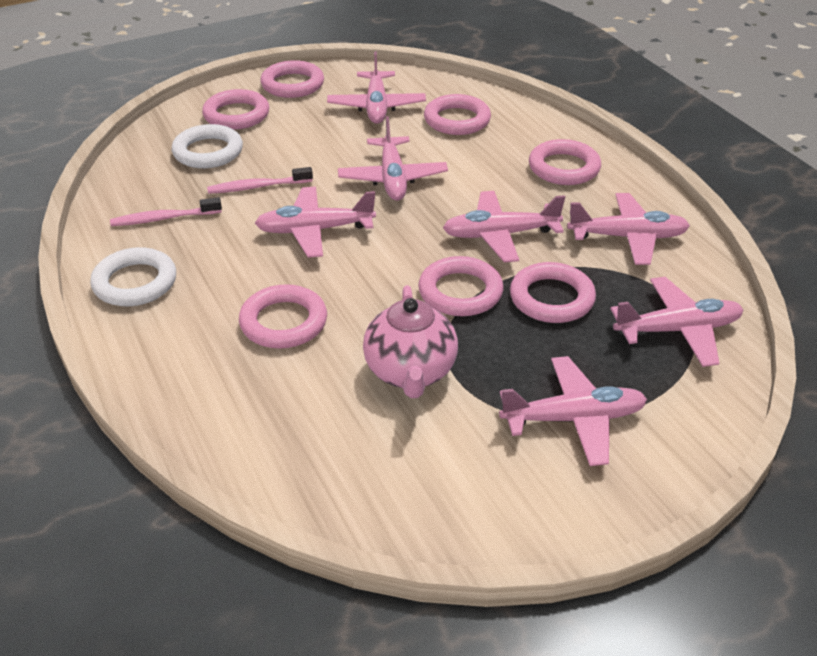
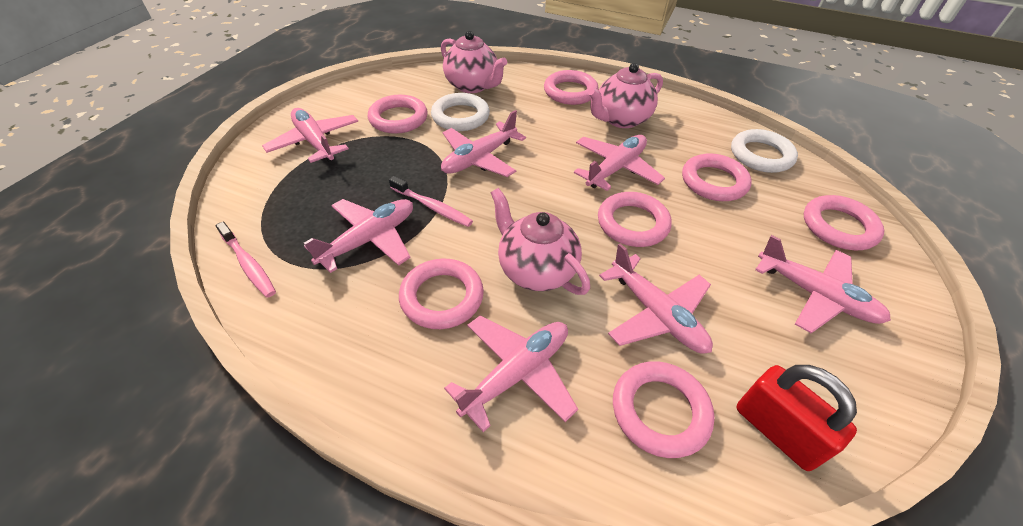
pink teapot: [363,285,458,398] = 1 -> [441,31,507,93] [491,188,590,295] [588,63,663,128] = 3
red padlock: none = 0 -> [736,365,857,471] = 1

